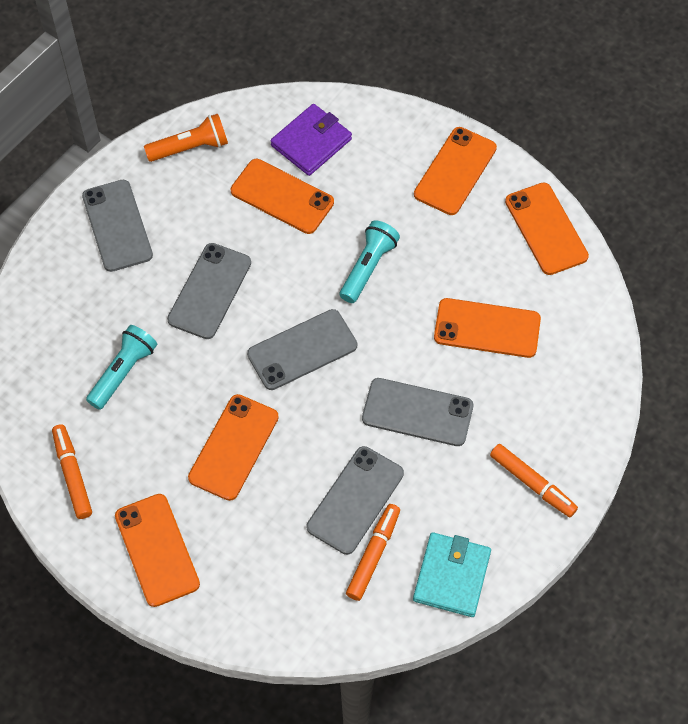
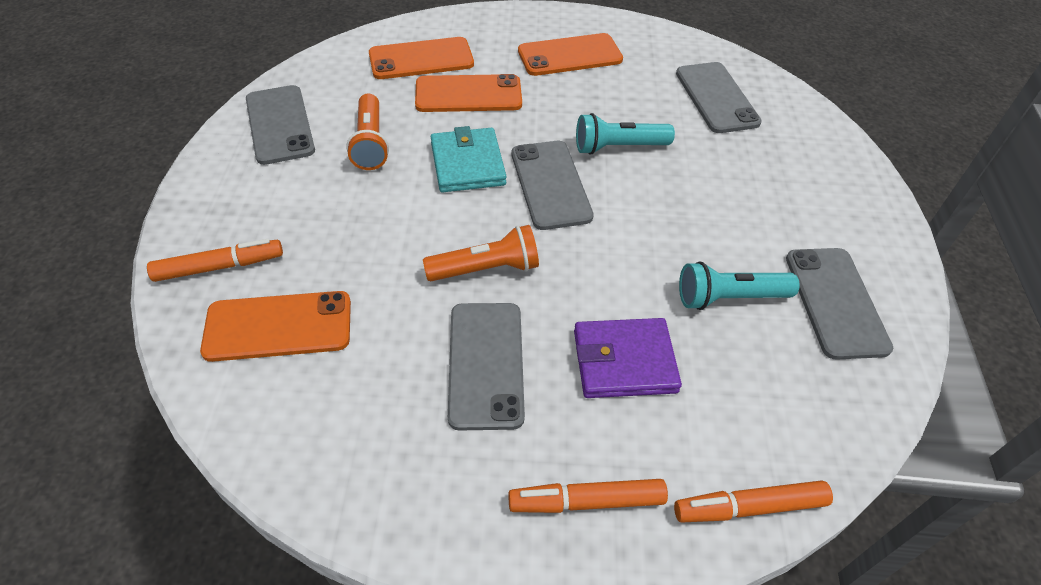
orange flashlight: [144,114,228,162] = 1 -> [346,94,389,170] [423,225,539,281] = 2
orange phone: [115,494,200,607] [188,394,279,501] [231,159,334,234] [414,127,497,215] [434,298,541,358] [505,183,589,275] = 6 -> [200,291,351,362] [369,37,474,79] [415,74,522,112] [518,33,623,76] = 4

